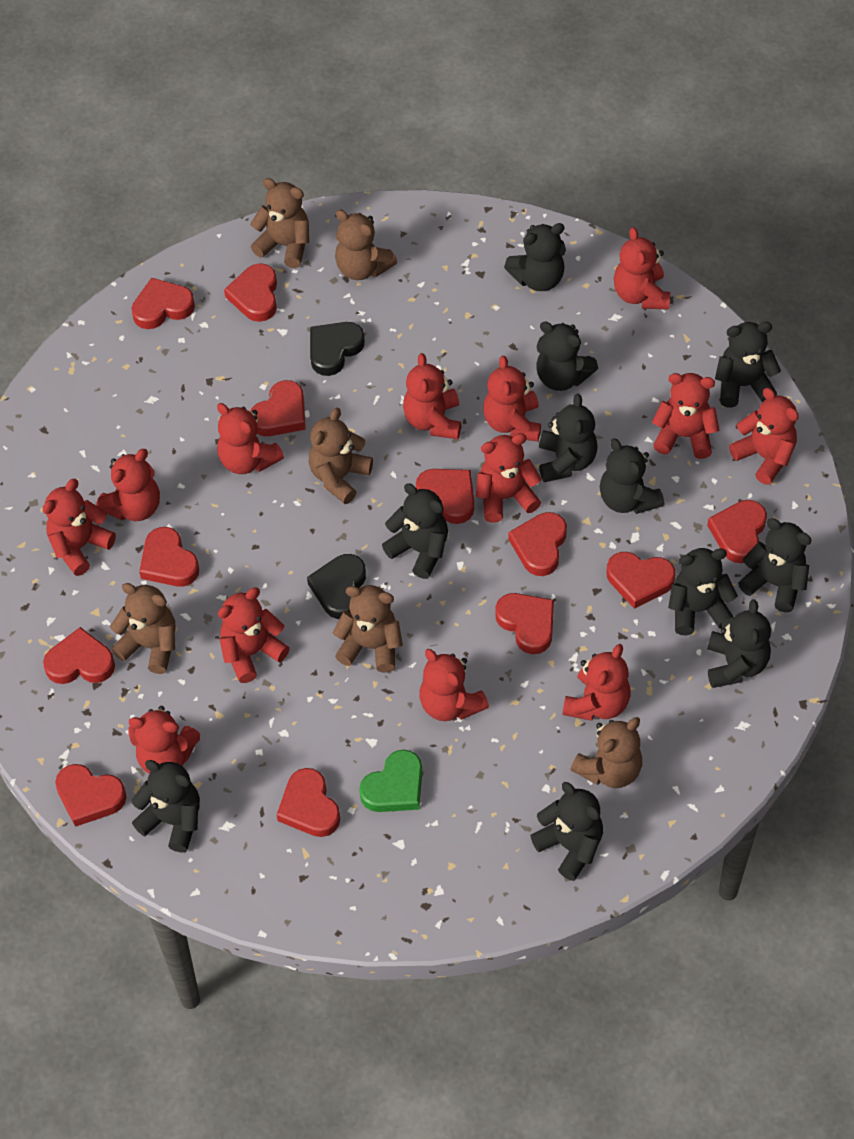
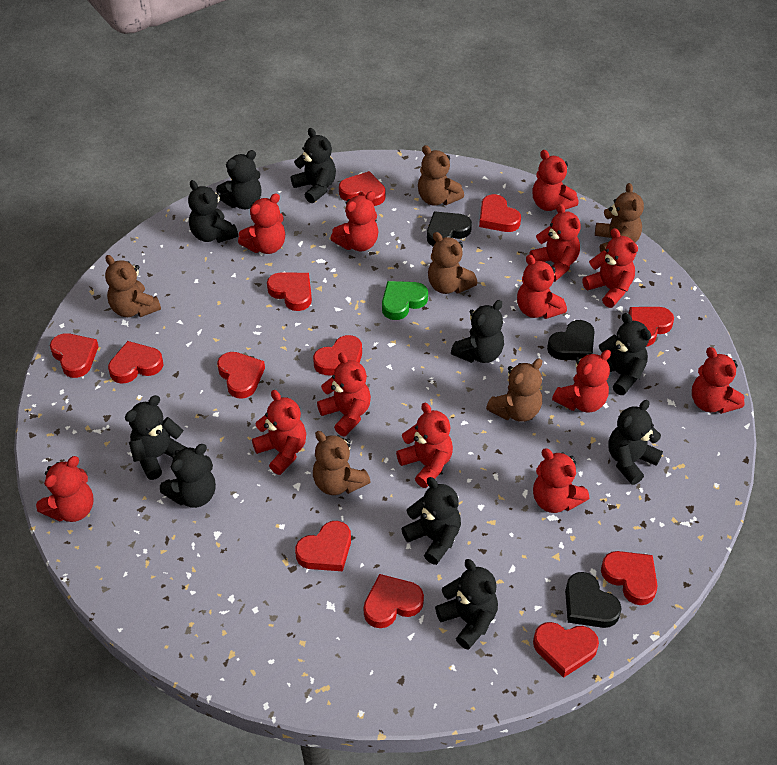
black heart: [307,554,366,619] [310,322,365,376] = 2 -> [427,211,472,246] [547,320,595,360] [565,572,622,628] = 3
black teddy bear: [132,760,200,853] [382,483,448,579] [504,223,566,291] [530,782,603,881] [536,322,598,391] [539,394,598,482] [600,438,664,514] [668,548,738,635] [707,599,771,688] [715,322,781,408] [738,518,811,612] = 11 -> [125,395,185,480] [160,444,216,508] [188,180,238,243] [216,150,262,209] [291,128,336,203] [401,477,461,565] [435,559,498,650] [451,300,504,363] [599,313,651,395] [608,400,663,485] = 10

